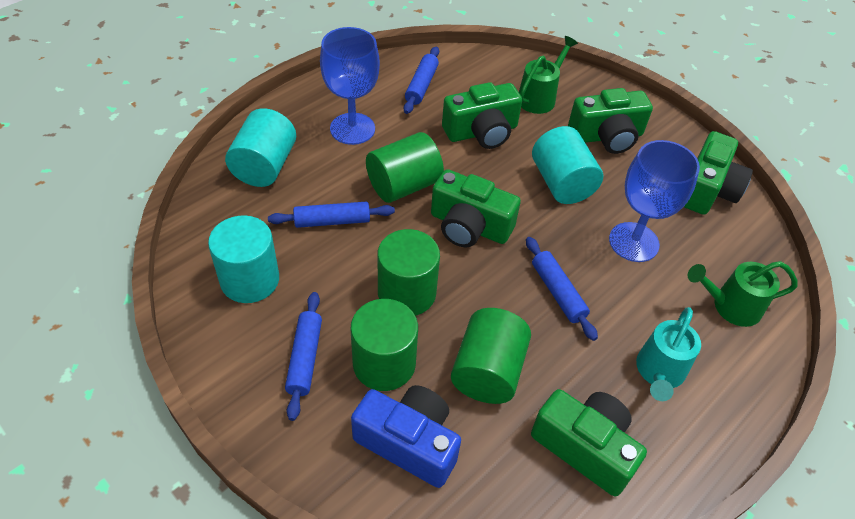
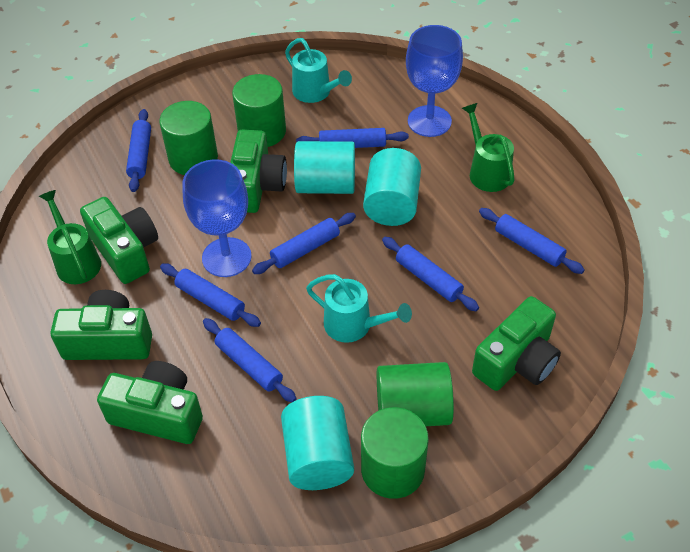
blue camera: [351,385,461,488] = 1 -> none = 0
blue rolling pin: [268,202,395,228] [285,292,322,421] [404,46,439,114] [526,237,598,341] = 4 -> [126,109,151,192] [160,263,261,327] [203,318,296,402] [252,213,356,274] [296,128,409,148] [382,237,479,311] [479,208,585,274] = 7
turquoise watering can: [636,307,701,401] = 1 -> [285,38,352,103] [306,274,412,343] = 2

